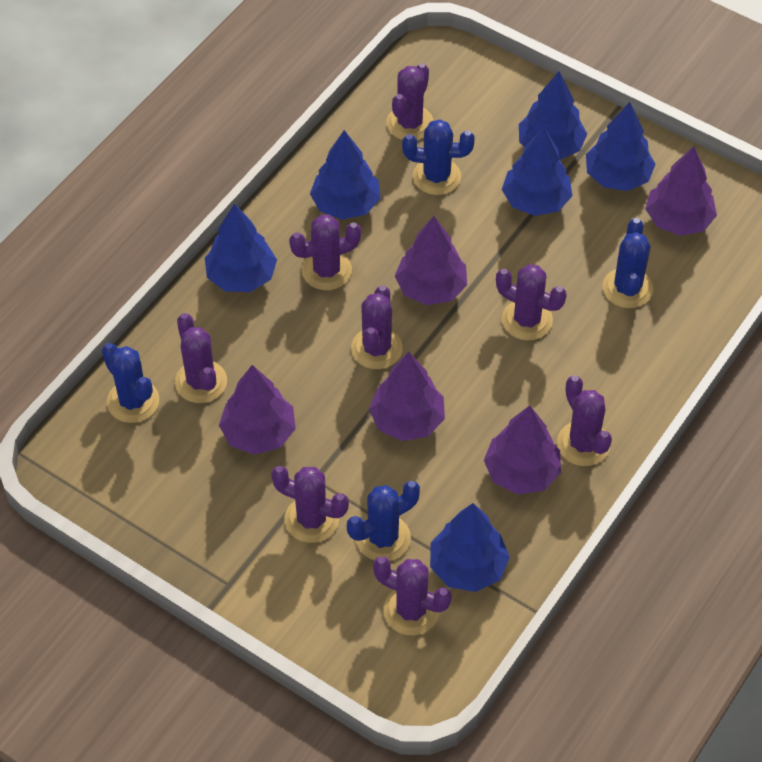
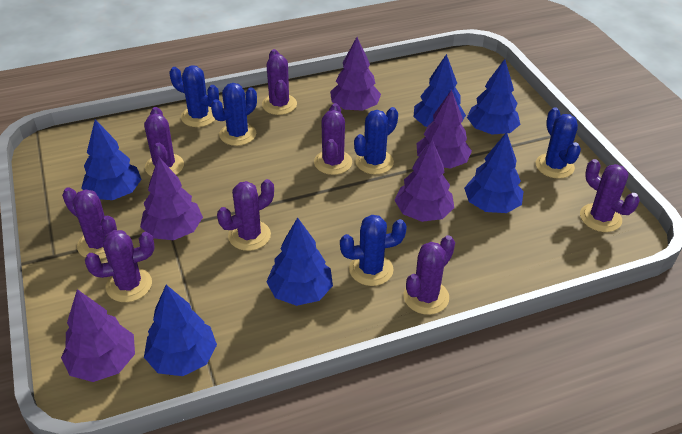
blue cactus: [102,343,159,423] [347,481,420,561] [402,119,475,195] [603,218,653,308] = 4 -> [170,66,219,127] [211,83,257,146] [340,215,407,286] [354,107,398,174] [536,107,581,179] = 5

